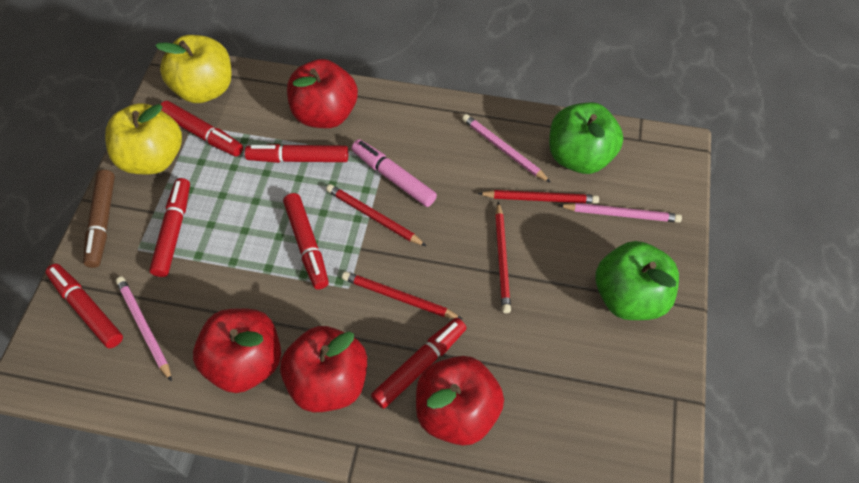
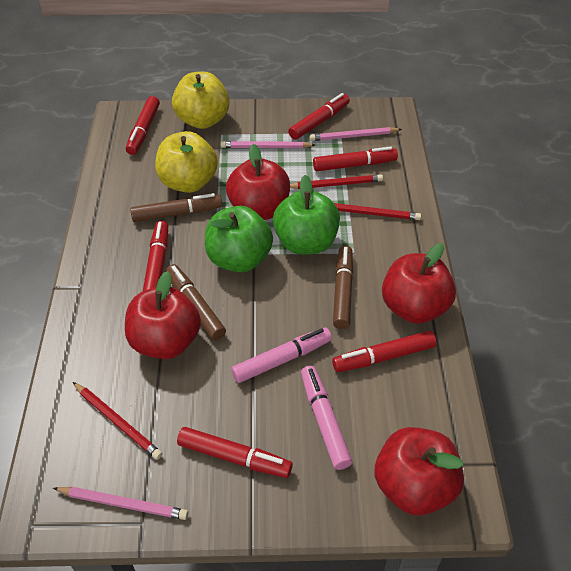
brown marker: [83,170,115,268] = 1 -> [130,193,222,222] [166,264,226,340] [333,245,353,329] = 3
pink marker: [351,139,437,207] = 1 -> [231,328,332,383] [301,366,352,470] = 2
red pencil: [326,184,426,246] [342,271,462,319] [478,190,599,204] [495,201,511,313] = 4 -> [73,382,163,460] [290,174,383,189] [334,203,421,220] = 3

